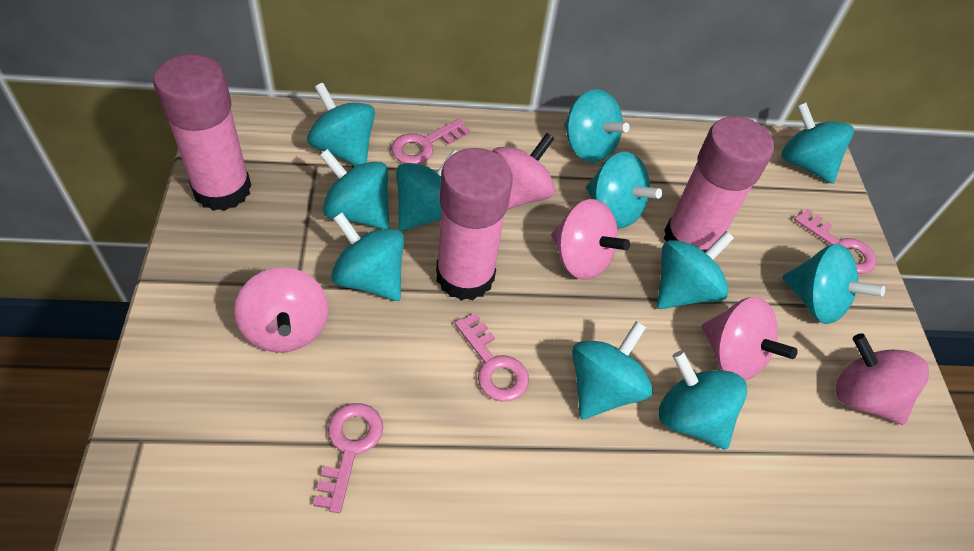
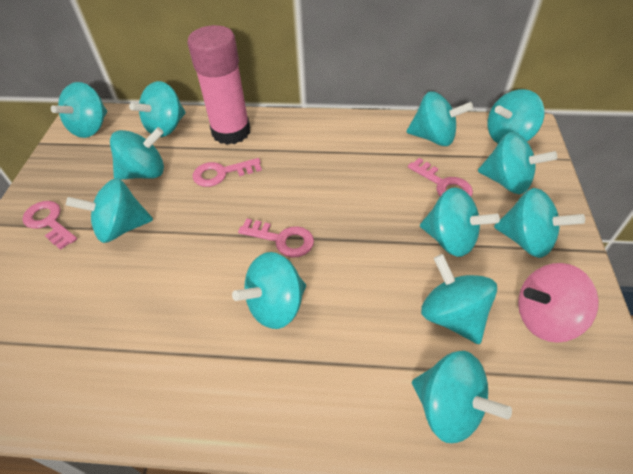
pink glue stick: [153,54,251,211] [436,148,513,300] [664,116,774,252] = 3 -> [188,25,250,145] = 1
pink spinning top: [234,267,328,353] [492,133,555,210] [551,199,630,280] [702,297,798,380] [836,333,929,425] = 5 -> [518,263,599,343] = 1
turquoise spinning top: [307,83,375,166] [319,149,389,229] [331,212,404,301] [396,149,457,231] [564,89,630,162] [572,321,653,419] [586,152,662,228] [657,231,734,309] [659,351,747,450] [781,102,854,184] [782,244,885,324] = 11 -> [51,82,107,138] [66,178,153,243] [110,127,164,180] [129,81,186,137] [232,252,306,329] [407,91,473,146] [412,351,512,443] [420,187,500,257] [421,254,497,344] [478,132,557,194] [488,89,545,143] [494,188,585,258] = 12

